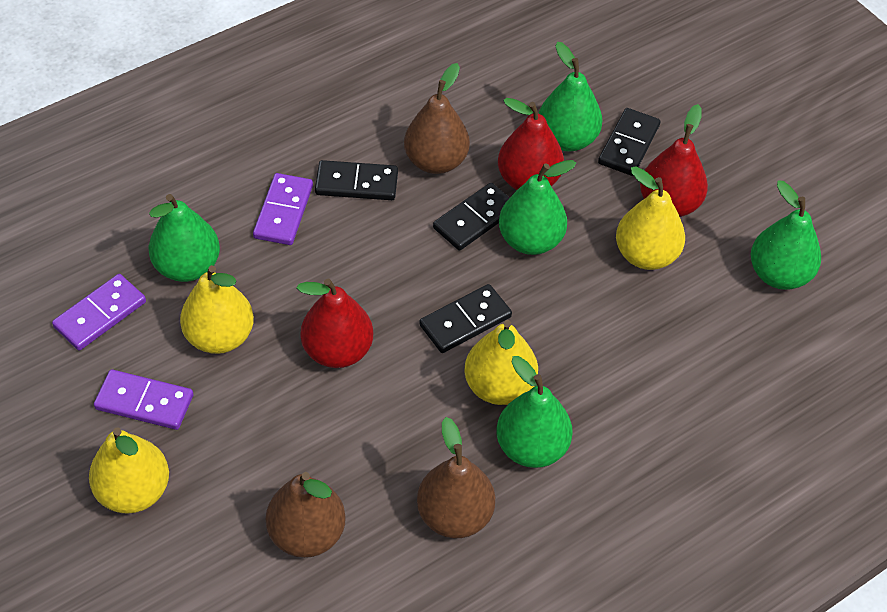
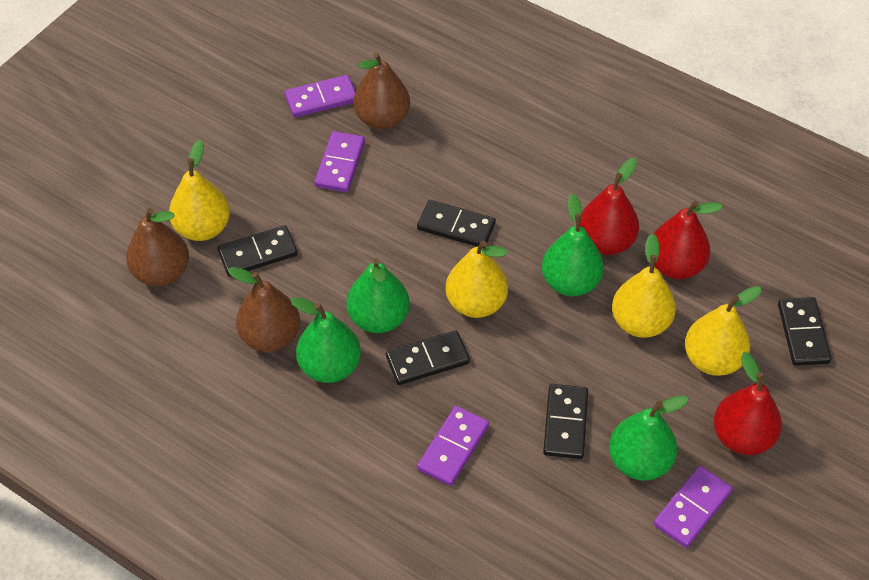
black domino: [315,160,398,200] [419,284,512,353] [433,183,510,250] [598,108,661,176] = 4 -> [218,225,297,277] [386,330,470,385] [417,200,496,248] [543,384,588,459] [778,297,832,366] = 5
green pear: [149,194,220,282] [496,356,573,468] [499,160,576,255] [539,42,603,152] [751,181,821,290] = 5 -> [290,297,361,383] [347,258,410,333] [542,193,604,296] [609,396,689,481] = 4
purple domino: [52,274,146,350] [94,369,193,430] [253,173,313,245] = 3 -> [284,75,355,118] [314,131,365,192] [417,406,489,486] [653,466,732,548] = 4

